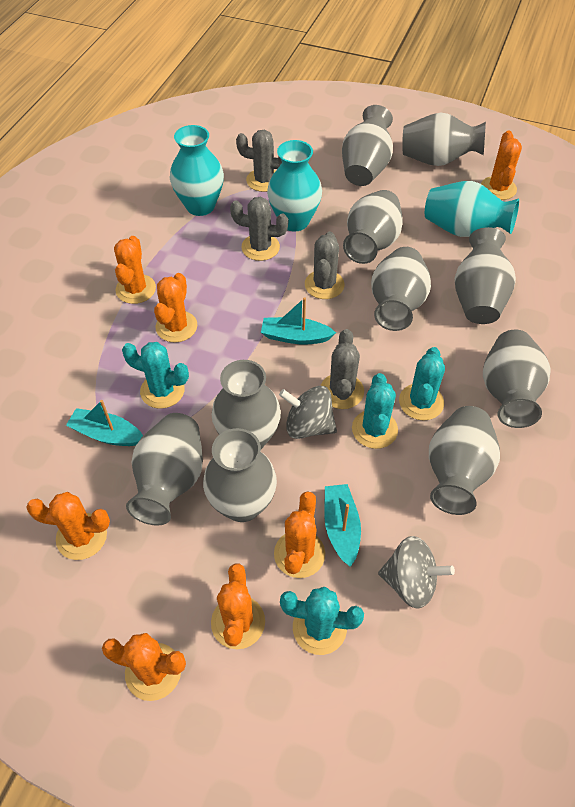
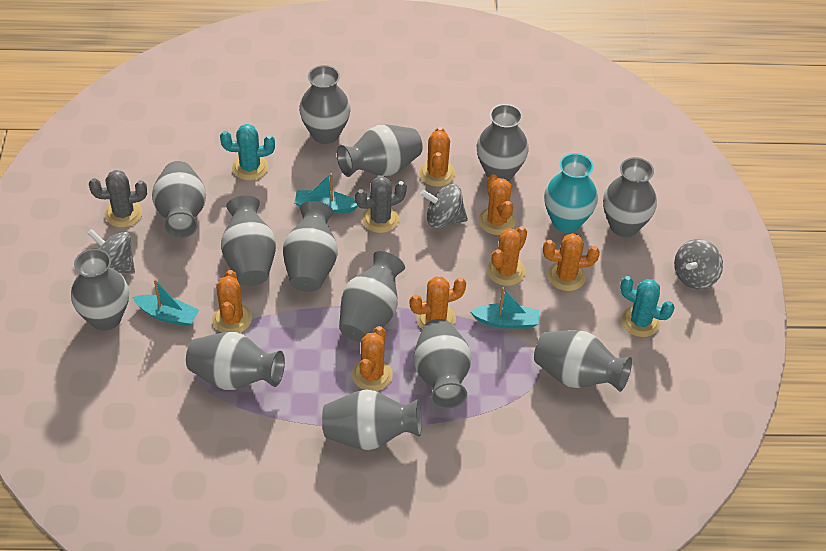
grey cactus: [230,197,288,261] [236,130,282,192] [305,232,344,299] [321,329,364,409] = 4 -> [89,170,147,227] [355,176,407,233] = 2
grey spinning top: [279,386,337,439] [378,536,455,609] = 2 -> [87,229,135,274] [420,184,468,228] [674,239,723,289] = 3
grey vase: [126,413,203,526] [203,428,277,522] [212,360,281,449] [342,105,393,186] [343,190,403,264] [371,247,431,331] [402,113,486,166] [429,406,500,515] [454,227,516,324] [483,330,551,428] = 10 -> [71,249,129,331] [152,161,206,239] [186,332,285,390] [221,195,276,286] [283,201,338,292] [299,65,350,144] [322,389,422,450] [337,125,422,177] [339,251,405,342] [414,319,471,409] [477,104,529,181] [534,330,632,392] [603,157,657,237] = 13
turquoise cactus: [122,342,189,409] [280,587,364,655] [352,373,398,449] [399,347,445,421] = 4 -> [220,124,275,180] [620,276,675,337] = 2
turquoise vase: [170,125,224,216] [267,140,322,231] [425,181,519,237] = 3 -> [544,153,598,233] = 1

